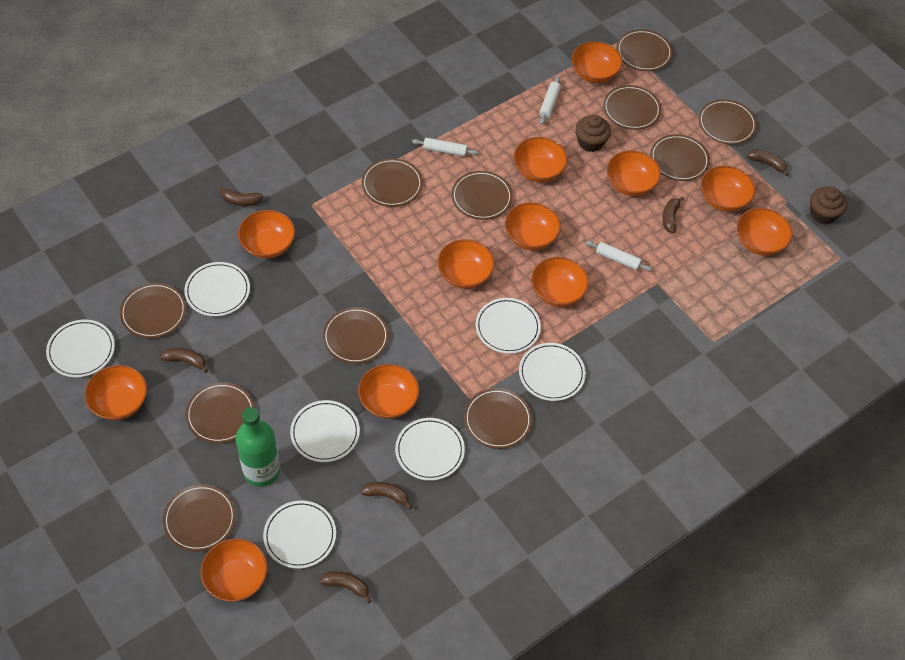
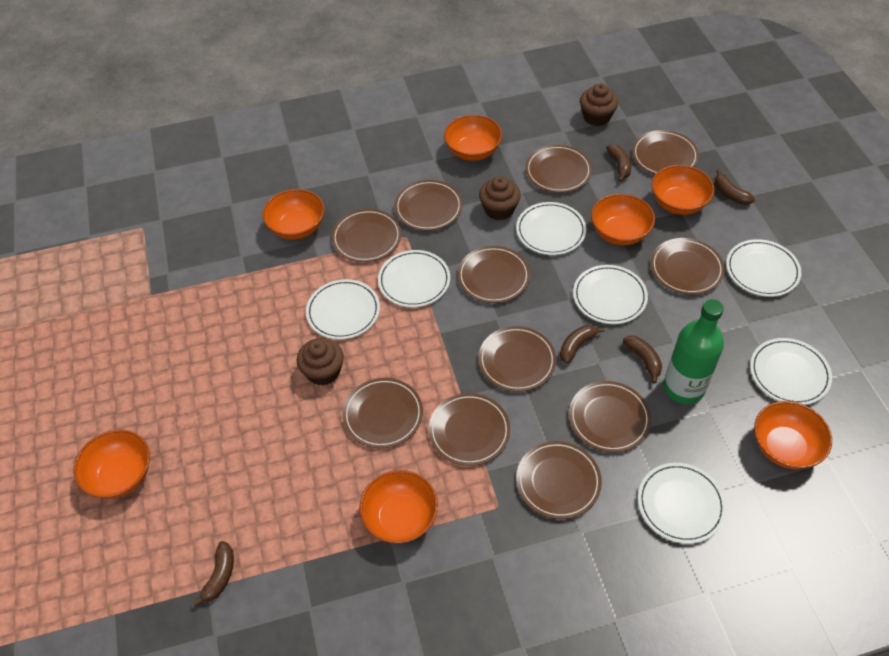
brown banana: [160,348,208,373] [218,186,263,206] [320,571,372,603] [360,482,412,509] [662,196,684,233] [747,149,789,176] = 6 -> [193,541,234,606] [560,325,605,364] [606,144,631,182] [623,335,662,384] [715,170,755,205] = 5
brown cupcake: [575,115,611,152] [810,187,847,224] = 2 -> [297,338,344,386] [479,176,521,221] [580,83,618,126] = 3
orange bowl: [84,365,147,420] [200,538,268,602] [238,210,295,259] [358,364,419,419] [437,239,495,289] [505,202,561,250] [514,137,568,182] [531,257,589,307] [572,41,623,83] [607,150,661,196] [701,165,755,212] [737,208,793,256] = 12 -> [73,430,150,499] [262,189,324,240] [359,470,438,544] [444,115,502,161] [591,194,655,245] [651,165,715,215] [754,401,832,469] = 7
white rolling pin: [412,138,479,157] [539,76,561,125] [586,241,652,271] = 3 -> none = 0

